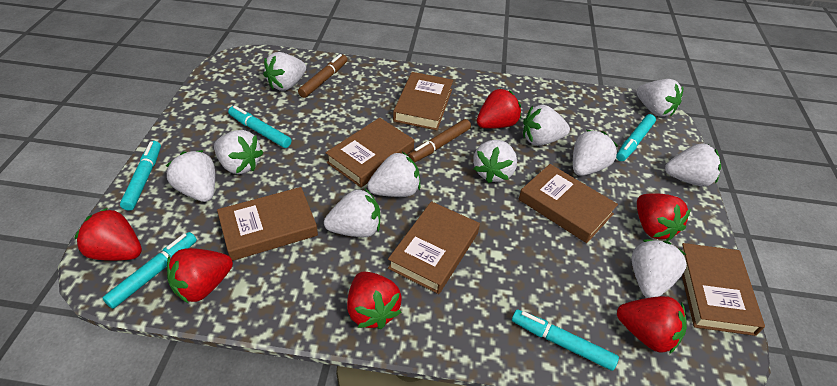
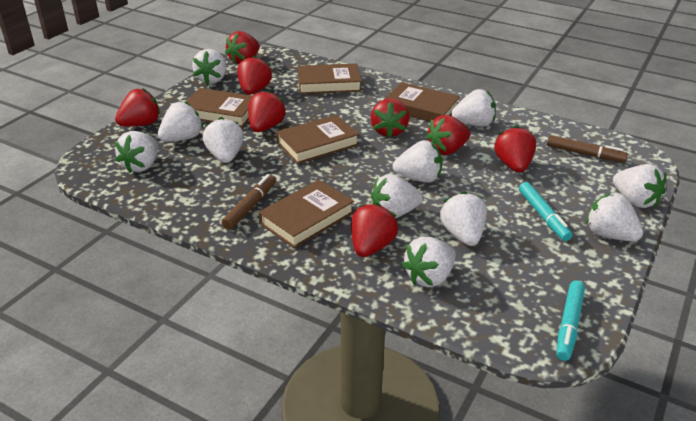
brown book: [217,187,318,261] [326,118,414,188] [388,201,480,294] [393,72,453,130] [519,164,618,243] [682,243,765,336] = 6 -> [186,88,252,128] [259,180,354,248] [276,115,359,164] [298,64,362,94] [385,82,460,122] = 5
red strawberry: [75,208,142,261] [167,248,233,304] [347,272,402,329] [477,88,521,129] [617,296,687,354] [637,193,691,241] = 6 -> [115,88,161,127] [225,31,260,64] [237,56,272,95] [248,90,286,132] [351,203,398,257] [371,98,409,138] [426,115,470,155] [494,126,536,173] = 8
turquoise marker: [103,232,197,309] [120,141,161,211] [228,106,291,148] [512,309,619,371] [616,114,656,161] = 5 -> [519,182,573,241] [556,280,585,361] = 2

